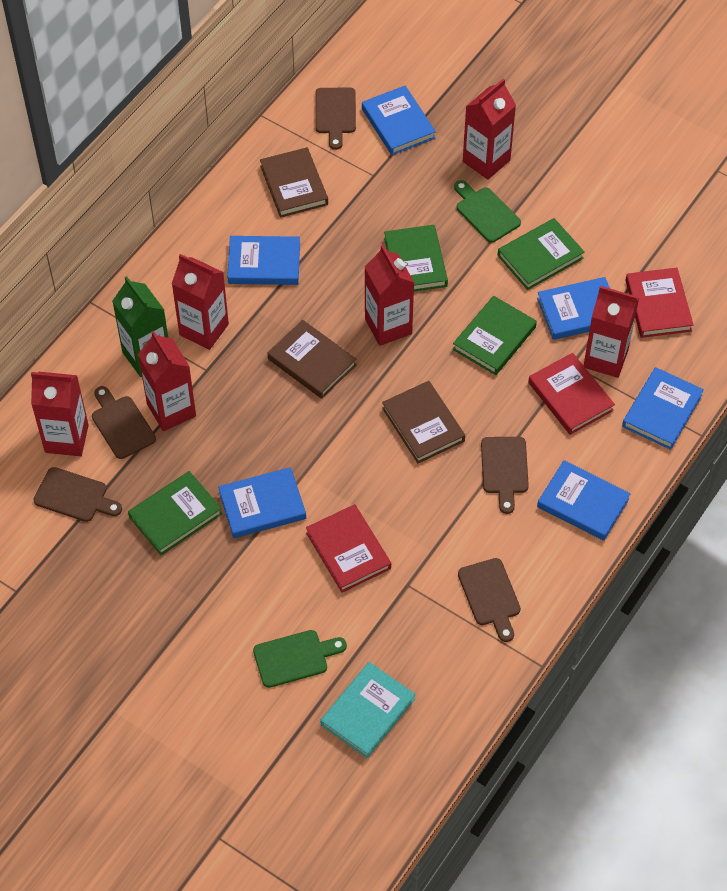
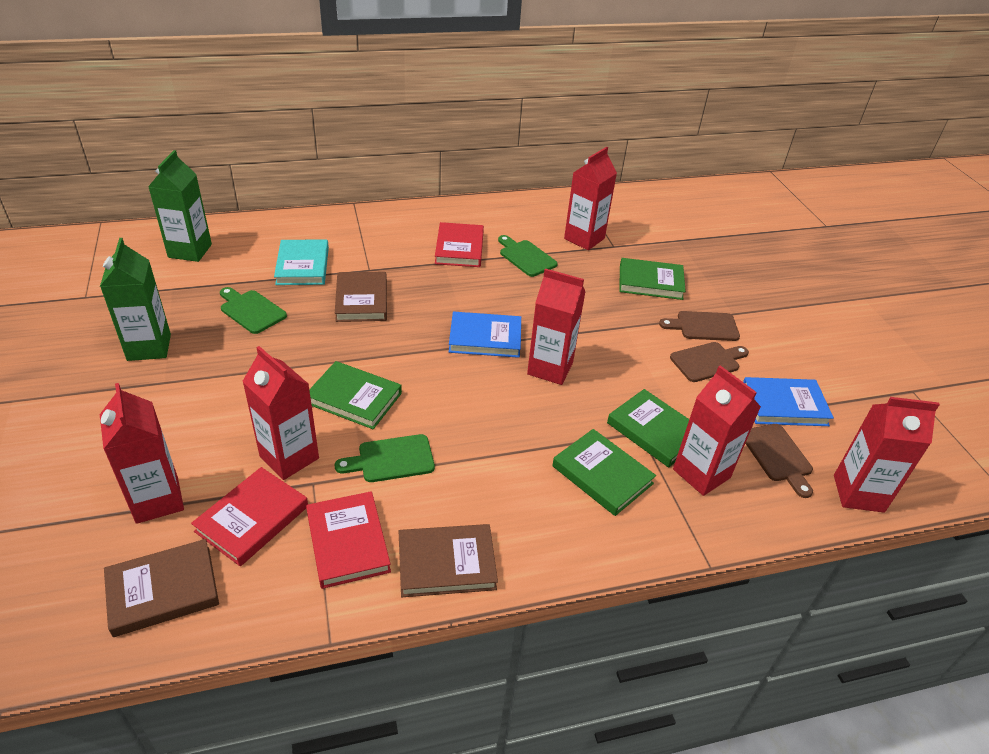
blue book: [218,467,306,538] [227,236,300,285] [362,86,436,155] [537,277,610,340] [537,460,630,541] [622,367,704,450] = 6 -> [449,312,521,358] [743,377,834,426] = 2
brown cutting board: [33,467,122,522] [92,386,156,459] [315,88,356,150] [458,558,521,642] [481,437,529,514] = 5 -> [659,311,740,341] [670,342,749,382] [745,424,813,498] = 3
green carton: [112,276,168,377] = 1 -> [100,238,171,361] [148,150,212,262] = 2
green cutting board: [253,630,347,688] [454,180,521,243] = 2 -> [220,287,287,334] [334,434,435,482] [498,235,558,277] = 3

